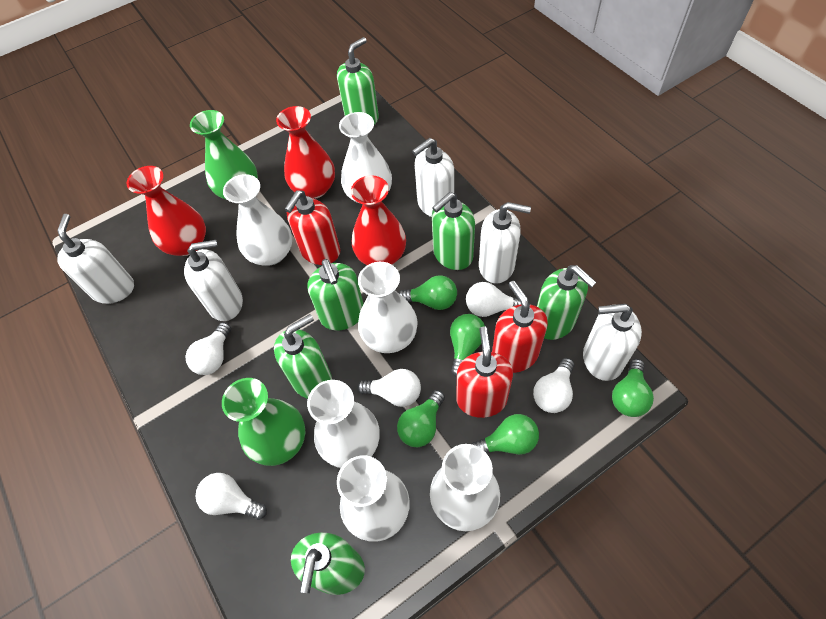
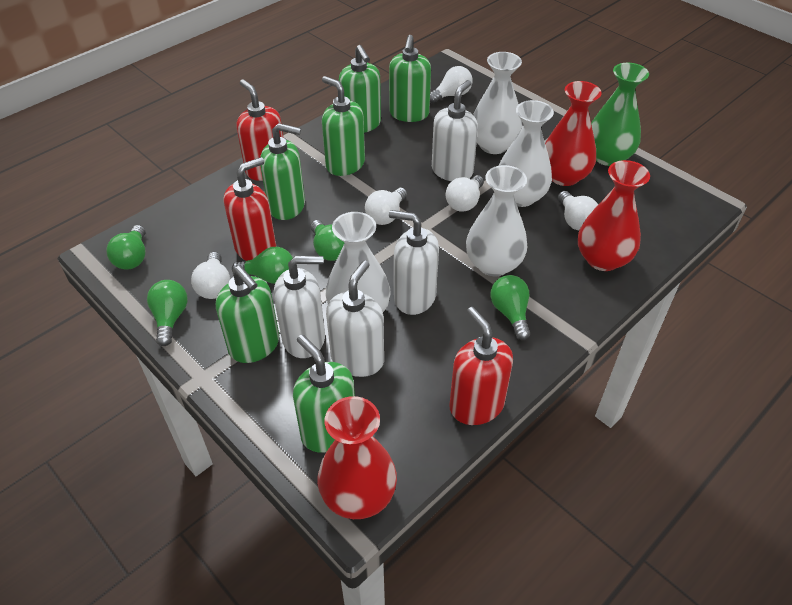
green vase: [190,110,258,200] [222,378,306,466] = 2 -> [591,63,649,166] = 1
white soap dispenser: [58,214,134,304] [184,240,243,321] [412,138,454,217] [479,202,531,283] [583,304,642,381] = 5 -> [274,256,325,358] [326,260,384,377] [389,210,439,315] [432,80,478,181] = 4
white vase: [223,174,292,265] [307,380,380,468] [337,455,410,542] [339,112,392,203] [358,262,418,353] [430,444,500,531] = 6 -> [326,212,390,312] [466,165,527,276] [473,52,523,154] [499,100,554,207] = 4

